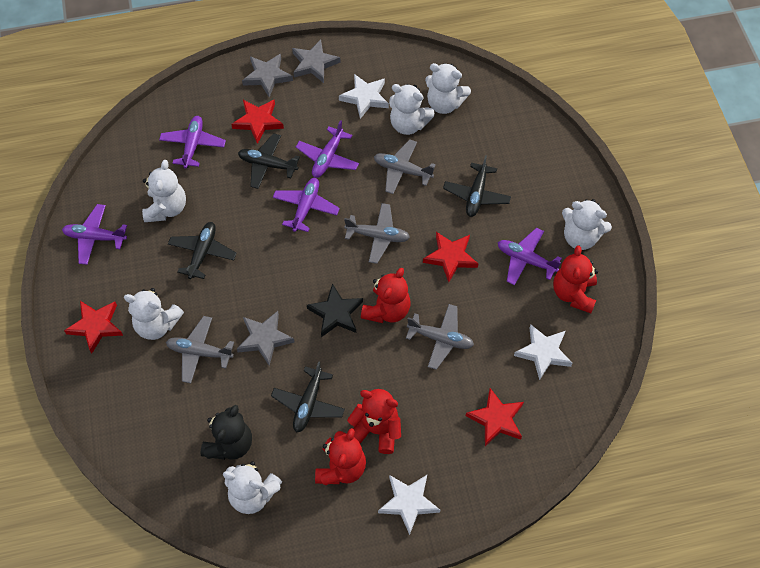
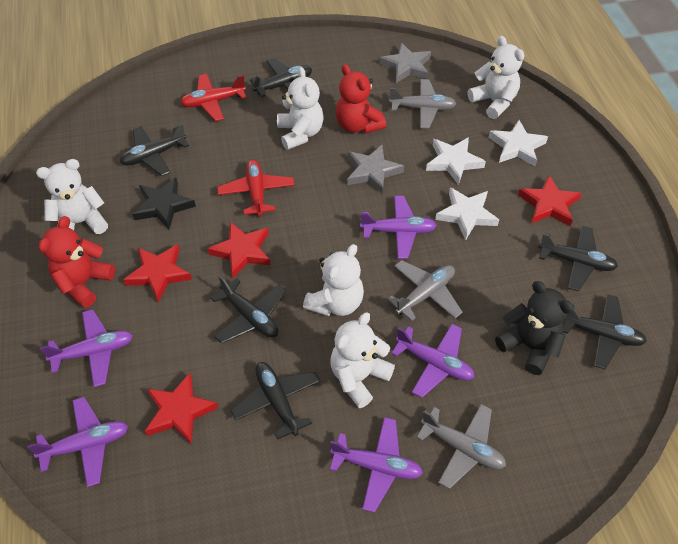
black plane: [168,222,237,279] [238,133,300,189] [271,361,345,433] [443,155,511,217] = 4 -> [120,123,189,176] [211,276,286,344] [231,362,320,440] [250,58,312,97] [538,226,618,291] [563,294,647,369] = 6
grey plane: [166,316,234,383] [344,203,410,264] [374,139,436,194] [406,304,474,370] = 4 -> [387,260,463,321] [389,79,456,129] [416,404,506,489] = 3
grey star: [237,311,294,366] [242,54,293,97] [292,39,341,83] = 3 -> [347,145,404,194] [379,43,431,83] = 2
red plane: none = 0 -> [180,74,246,121] [217,160,295,217] = 2
red teddy bear: [315,428,366,485] [347,389,401,454] [361,268,411,323] [553,245,598,313] = 4 -> [39,216,115,308] [336,64,386,134] = 2
white teddy bear: [124,288,184,340] [142,160,186,222] [223,461,282,514] [389,84,434,135] [425,63,471,114] [562,199,612,250] = 6 -> [36,159,108,234] [277,67,324,150] [303,244,364,316] [330,312,395,408] [468,36,524,119] = 5

